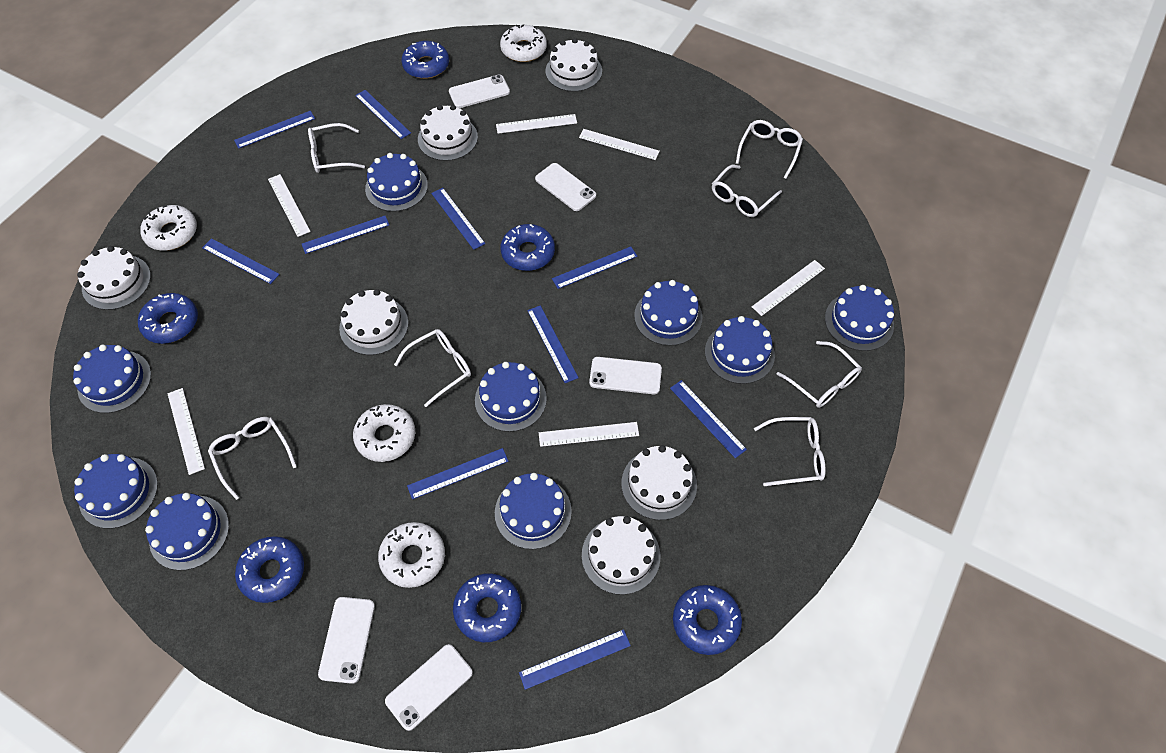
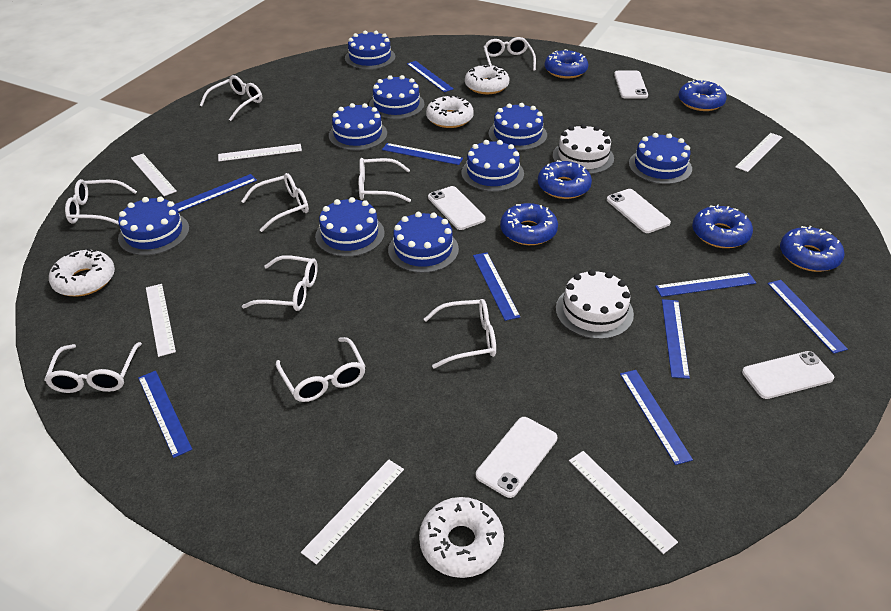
blue ruler: [202,238,280,284] [234,111,315,149] [302,216,389,254] [355,90,411,139] [407,448,508,500] [431,188,485,250] [519,629,631,690] [527,305,579,383] [552,246,637,289] [670,380,747,458] = 10 -> [138,371,192,458] [175,174,257,212] [382,143,463,165] [407,61,454,92] [473,253,520,321] [620,370,693,465] [655,273,756,297] [662,299,690,379] [767,280,848,354] = 9
white cake: [77,246,151,310] [339,289,408,355] [418,105,478,161] [545,38,602,92] [582,516,660,595] [621,445,697,520] = 6 -> [553,124,614,174] [556,269,634,339] = 2
white glasses: [208,417,297,500] [308,123,365,173] [394,329,471,407] [712,165,782,217] [736,120,803,179] [754,417,826,486] [776,341,862,408] = 7 -> [44,342,142,393] [65,179,137,225] [200,75,262,121] [241,173,309,232] [242,255,318,311] [276,337,365,402] [359,158,411,202] [424,299,496,368] [484,37,536,71] = 9

